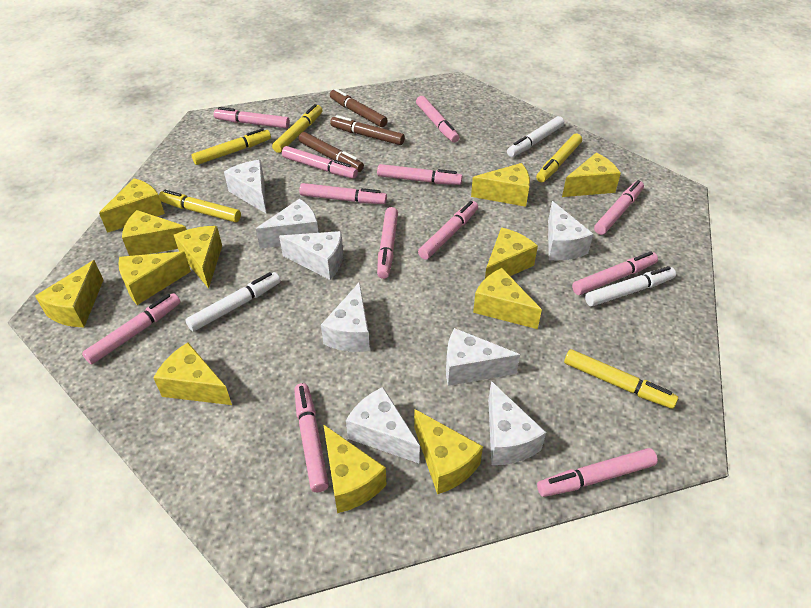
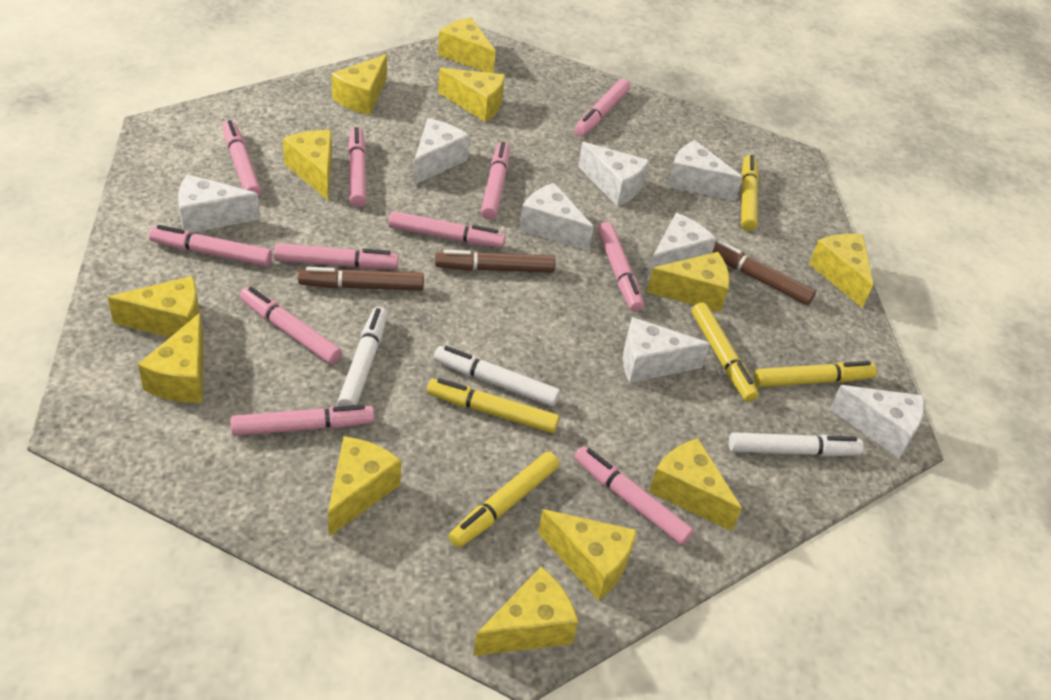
pink marker: [82,293,180,365] [214,107,290,128] [282,146,358,179] [294,383,329,492] [299,183,387,204] [377,164,462,185] [377,207,398,279] [416,96,459,143] [418,201,478,260] [537,448,658,497] [572,252,658,295] [594,180,644,235] = 12 -> [149,225,272,266] [223,120,261,196] [230,405,374,436] [240,287,342,364] [274,243,398,269] [348,127,366,207] [388,211,506,248] [481,142,510,220] [574,79,630,137] [574,446,694,545] [598,222,644,312] = 11

